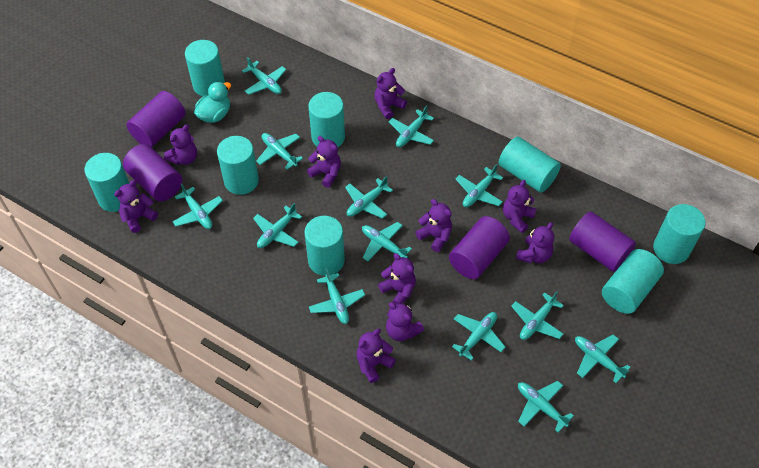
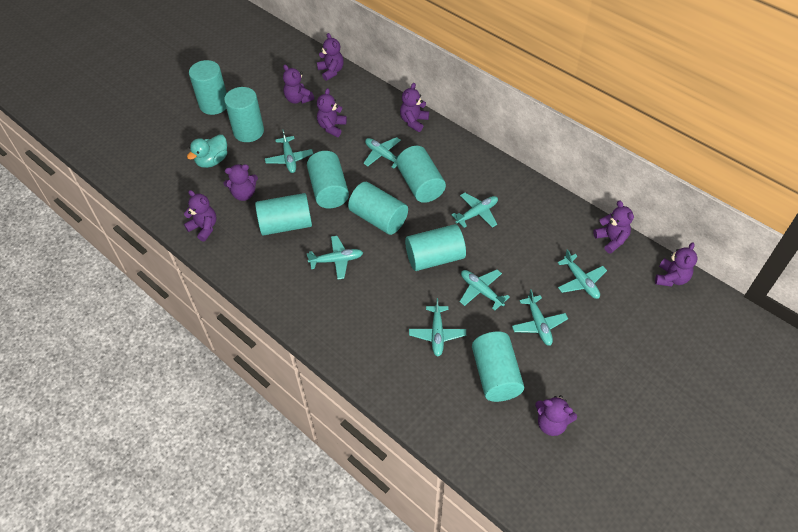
purple cylinder: [123,144,182,202] [126,91,185,147] [449,216,510,279] [569,211,636,272] = 4 -> none = 0
purple teddy bear: [114,180,158,233] [164,124,197,165] [307,136,341,188] [356,329,396,383] [374,68,407,119] [378,253,416,305] [386,302,424,341] [415,199,452,252] [503,180,536,233] [516,222,554,263] = 10 -> [184,190,216,242] [224,164,258,201] [283,64,314,104] [317,33,344,81] [317,88,347,137] [400,83,429,132] [535,395,577,436] [593,200,634,254] [655,242,698,287] = 9
turquoise plane: [172,183,223,229] [242,57,286,95] [253,203,302,248] [256,133,303,170] [309,268,365,324] [345,176,393,219] [362,222,412,262] [388,105,434,147] [452,312,505,360] [456,164,503,207] [511,291,564,340] [518,381,574,432] [575,335,631,383] = 13 -> [265,129,313,173] [306,236,363,279] [363,137,401,169] [409,298,466,356] [451,193,498,228] [460,270,510,310] [512,289,568,346] [557,249,607,299] = 8

